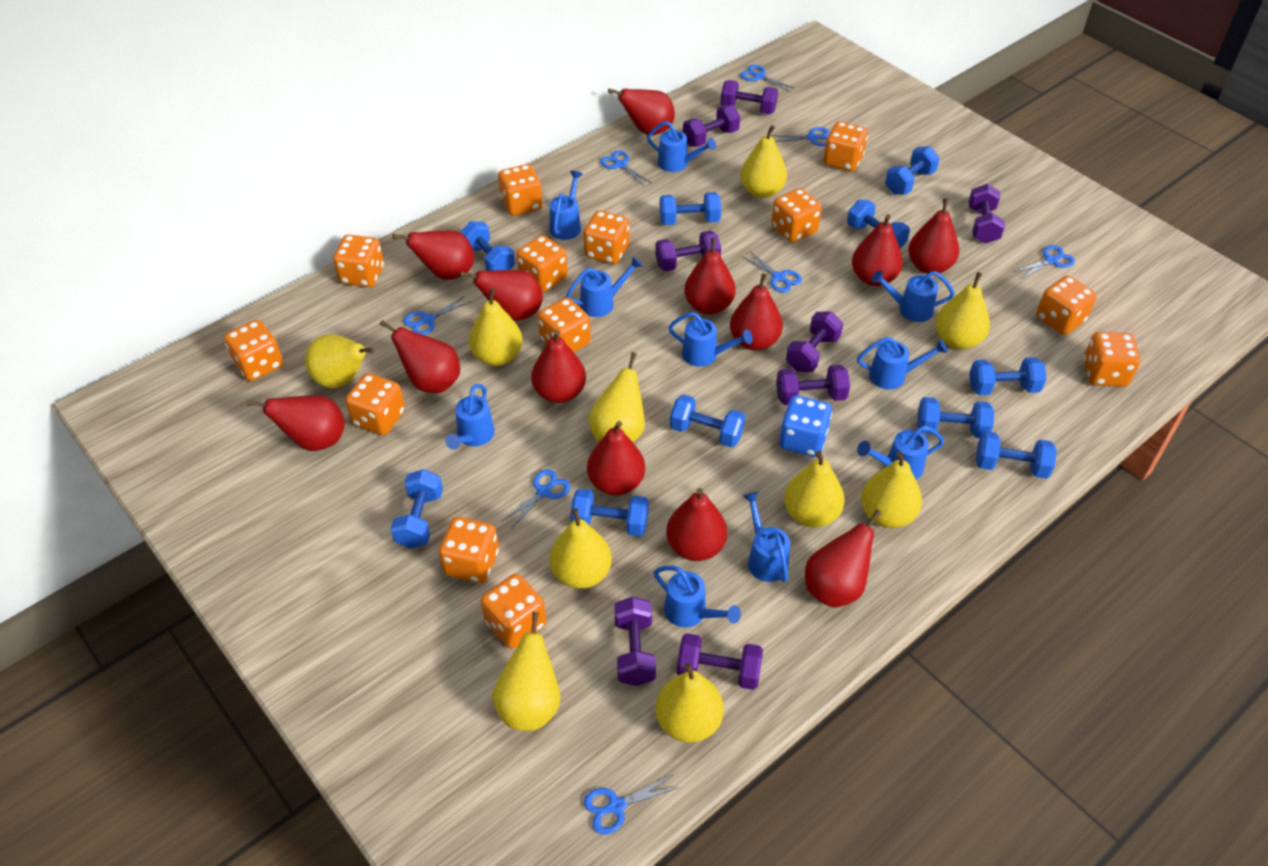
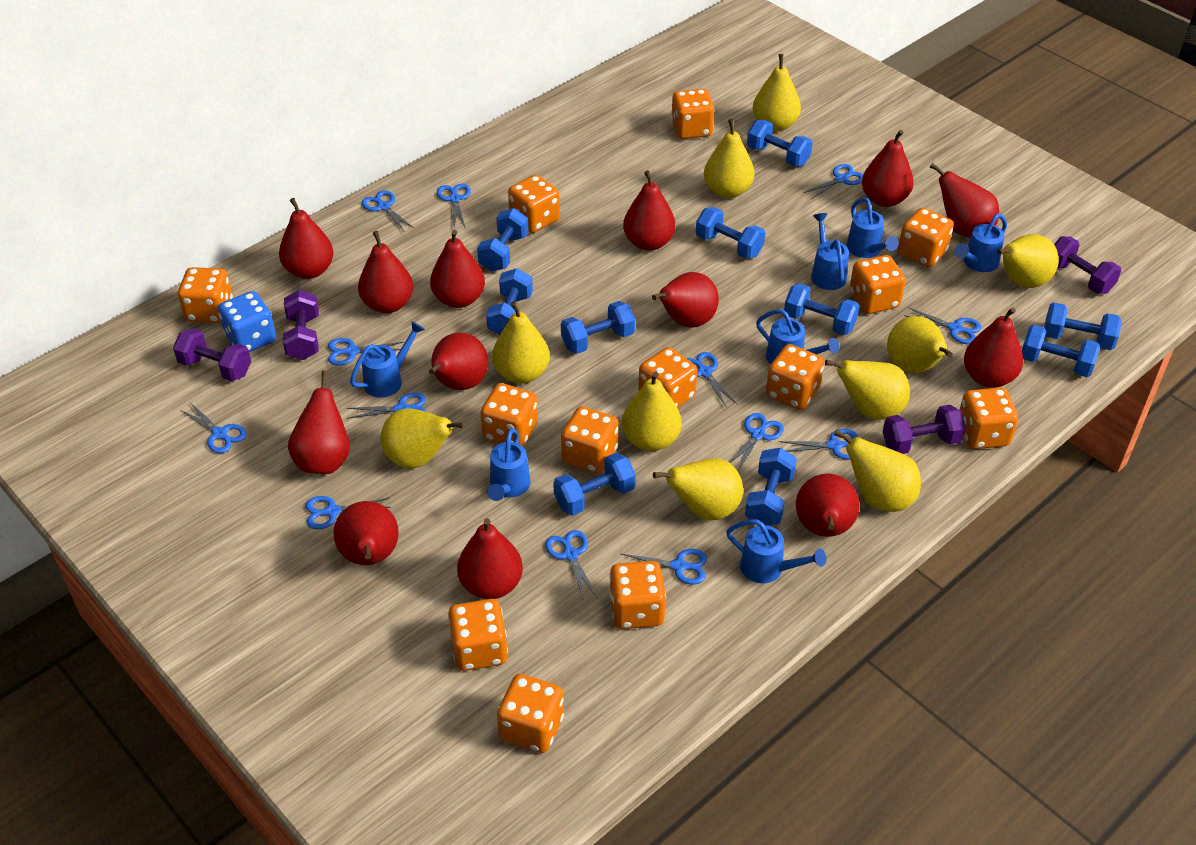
blue scissors: [403,296,471,335] [501,469,571,529] [584,774,680,834] [600,150,652,186] [740,65,794,92] [742,251,802,293] [771,127,830,146] [1014,245,1075,279] = 8 -> [180,402,247,453] [305,496,391,529] [328,338,403,366] [347,392,427,419] [362,190,414,232] [437,183,471,227] [545,530,597,600] [620,549,707,585] [686,352,737,408] [729,413,784,470] [778,429,858,460] [803,164,863,199] [904,307,981,344] = 13
blue watering can: [445,384,495,450] [550,171,583,240] [566,256,643,317] [647,121,716,172] [654,566,741,627] [668,312,753,367] [743,492,790,582] [857,337,948,390] [857,426,944,480] [871,270,955,322] = 10 -> [350,321,425,398] [487,429,531,501] [726,519,826,583] [756,309,839,364] [811,213,849,290] [846,198,899,258] [954,213,1007,272] = 7
purple dumbbell: [614,597,656,686] [655,231,721,272] [677,633,763,690] [683,105,740,147] [721,80,778,114] [776,365,850,405] [786,311,843,372] [968,184,1005,243] = 8 -> [173,328,251,381] [283,290,319,360] [883,405,966,454] [1054,236,1121,294] = 4

